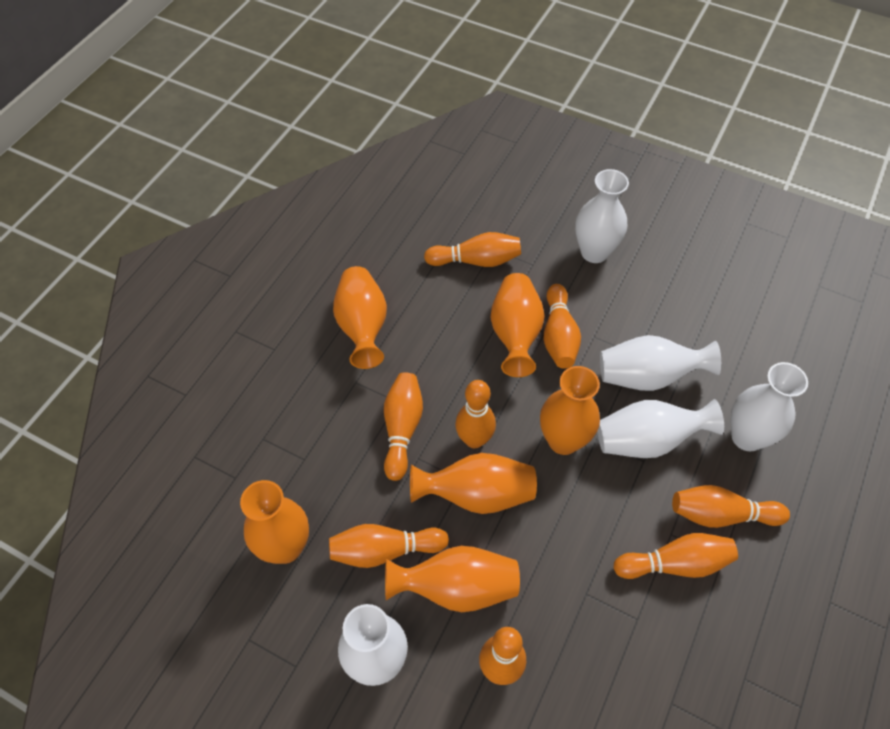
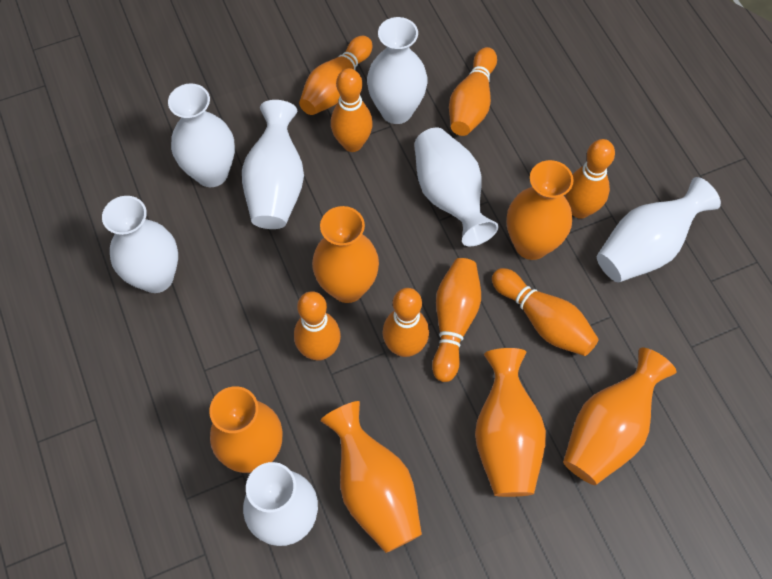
white vase: [338,604,408,686] [575,169,629,263] [597,399,724,458] [600,335,721,391] [731,362,808,451] = 5 -> [102,196,178,293] [168,83,235,187] [242,100,304,229] [243,462,318,546] [367,17,428,124] [414,127,498,246] [597,177,721,282] = 7

